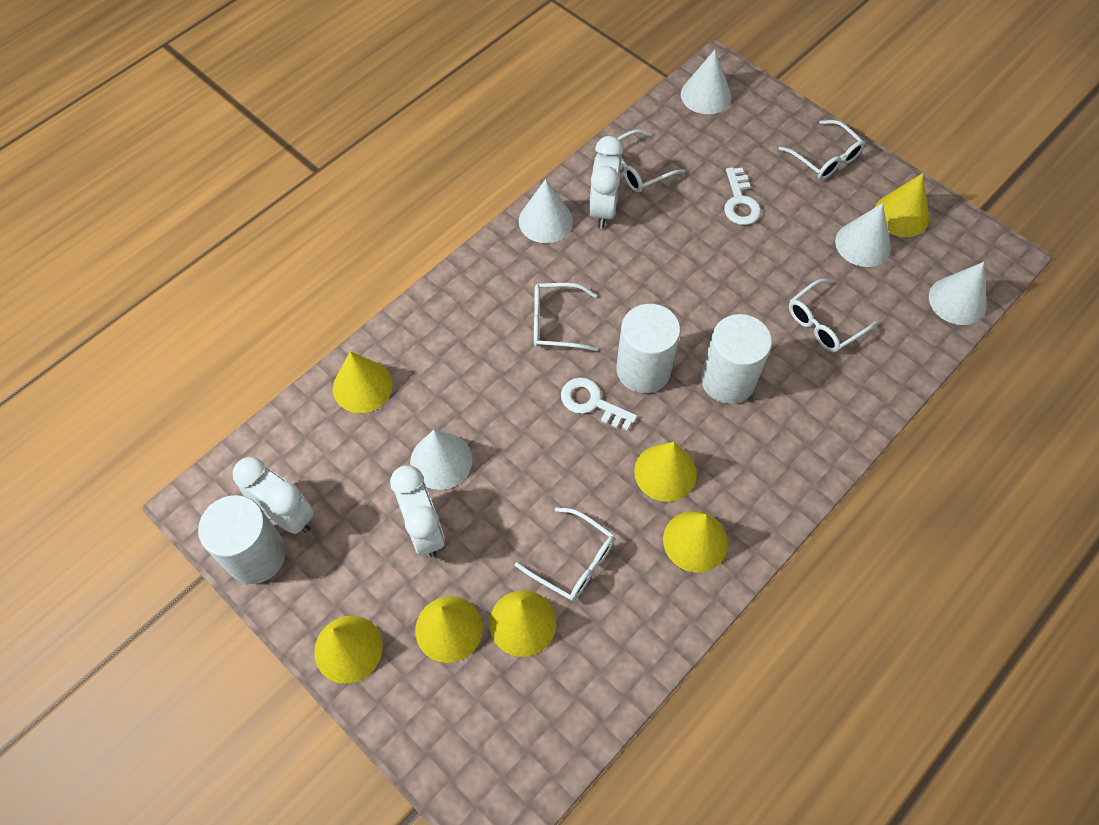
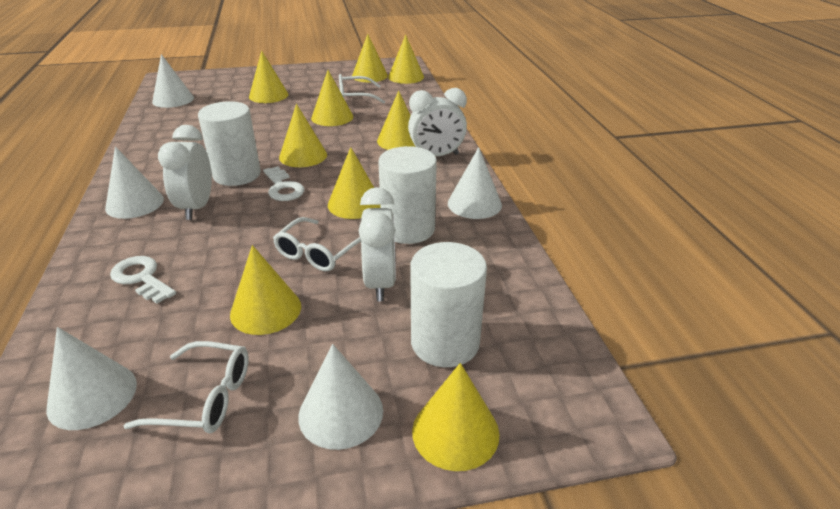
white glasses: [515,508,615,601] [534,283,598,351] [617,129,685,193] [779,120,865,180] [789,279,878,352] = 5 -> [124,341,249,433] [273,217,361,271] [339,74,385,104] = 3
yellow cone: [314,616,383,684] [333,351,393,413] [415,596,483,663] [489,590,556,657] [634,442,697,502] [663,511,728,572] [875,173,929,237] = 7 -> [230,245,301,335] [249,50,288,103] [279,104,327,167] [311,70,353,126] [328,147,380,219] [352,34,388,82] [377,90,415,150] [388,35,424,84] [412,363,500,471] = 9

